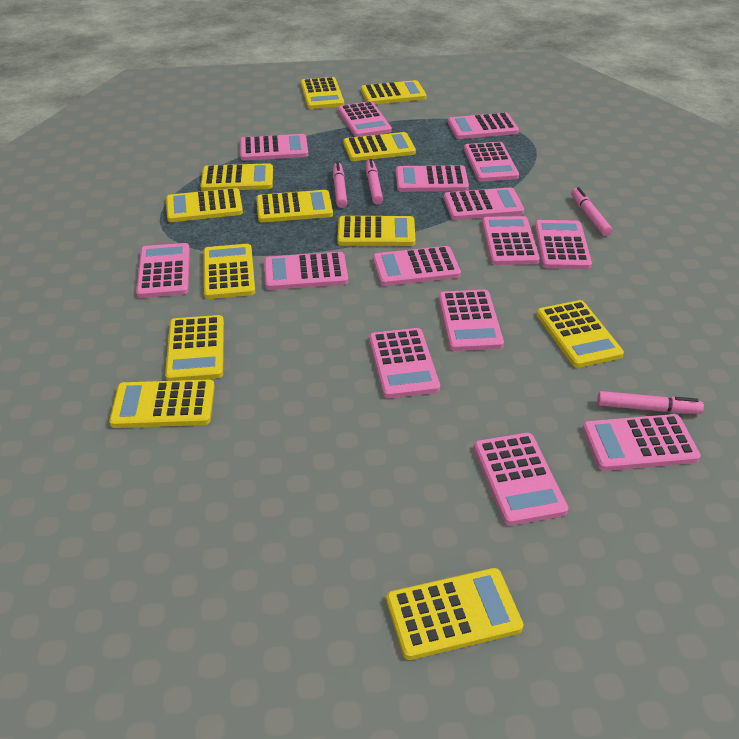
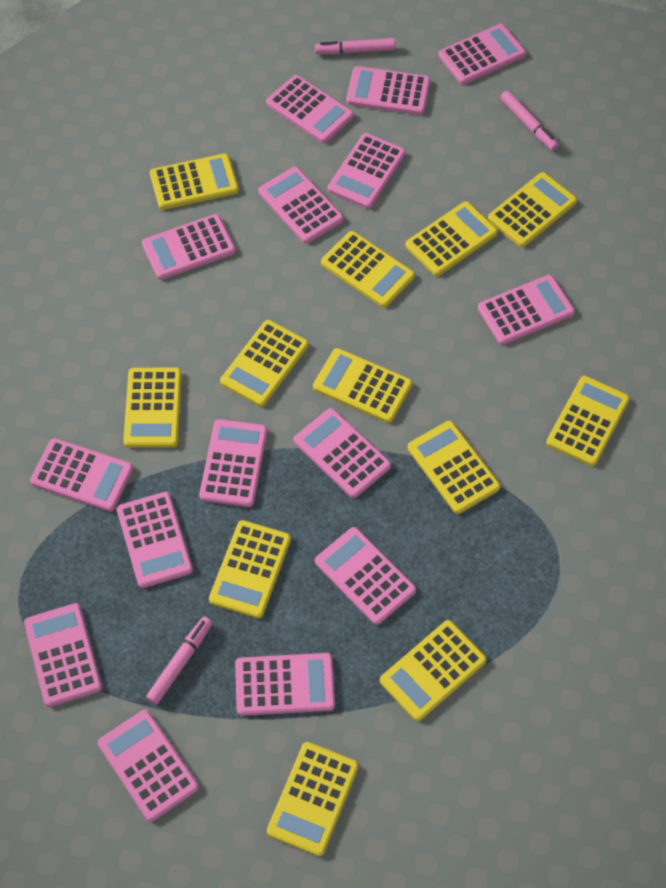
pink marker: [333,162,347,208] [366,159,383,205] [571,187,612,236] [597,391,704,414] = 4 -> [146,617,213,704] [315,38,395,54] [500,90,559,151] = 3

